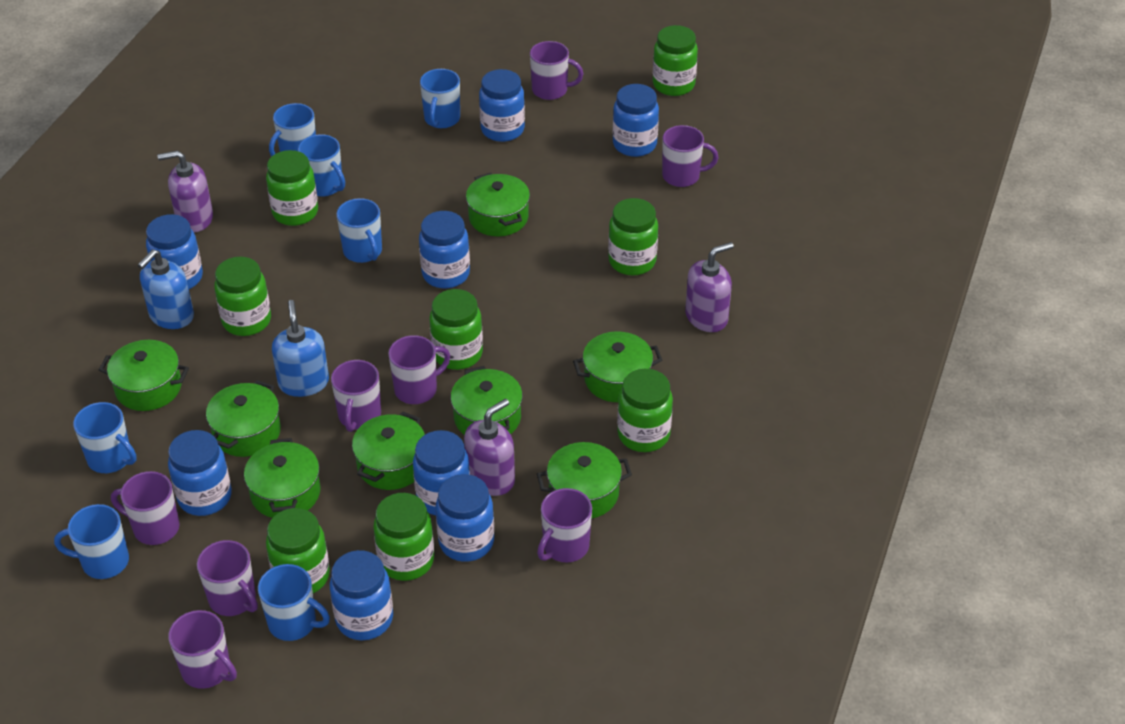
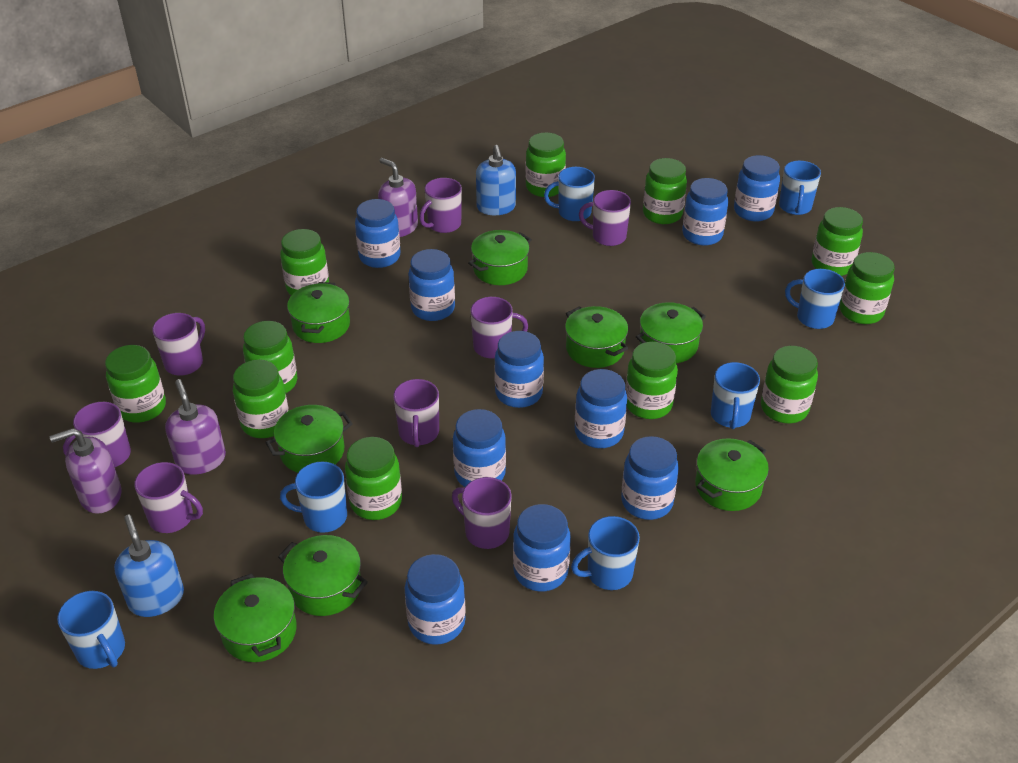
blue jar: [146,214,203,289] [168,430,232,516] [330,550,393,641] [413,430,470,516] [419,211,470,288] [436,474,494,562] [479,69,525,142] [613,84,659,157] = 8 -> [355,199,400,268] [405,554,466,645] [409,249,455,321] [453,409,506,487] [494,331,544,408] [513,504,571,591] [575,369,627,448] [621,436,679,520] [682,178,728,246] [734,155,780,221] = 10
green jar: [214,257,271,336] [266,150,318,226] [266,508,330,593] [374,493,434,581] [429,289,483,370] [608,198,658,276] [617,369,673,452] [653,25,698,96] = 8 -> [105,345,166,423] [233,360,289,438] [243,321,297,393] [280,229,329,295] [345,437,402,520] [525,132,566,197] [625,342,678,419] [643,158,687,224] [761,346,818,423] [812,207,863,276] [840,252,895,324] = 11

